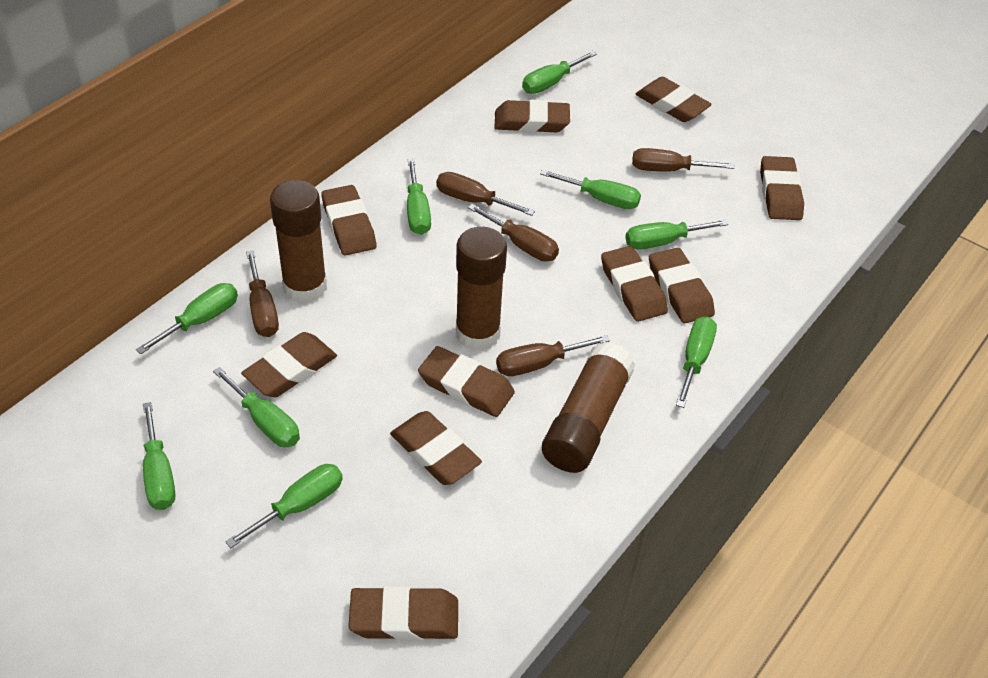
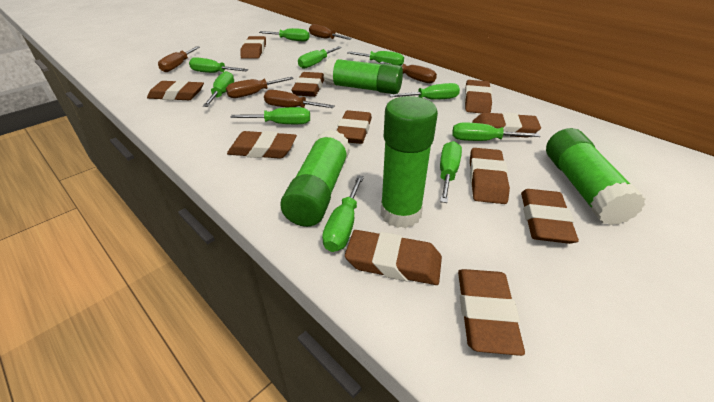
brown eraser: [241,332,337,397] [321,185,376,256] [348,586,458,641] [390,411,482,485] [418,346,515,417] [495,100,570,133] [601,246,668,322] [636,77,712,122] [649,248,715,323] [760,156,804,220] = 10 -> [147,80,204,100] [227,131,297,159] [240,36,266,59] [291,72,324,97] [337,110,372,144] [345,230,442,285] [458,269,525,356] [464,80,492,113] [470,148,510,204] [472,112,541,138] [521,189,579,244] = 11
brown glue stick: [270,180,327,303] [456,227,507,351] [542,342,635,473] = 3 -> none = 0
green glue stick: none = 0 -> [280,130,350,227] [323,58,403,94] [381,96,438,228] [546,128,646,225] = 4
green screwdriver: [136,283,238,354] [143,402,175,510] [213,367,300,447] [225,464,343,548] [407,159,431,235] [522,51,597,94] [540,169,641,209] [625,220,729,250] [676,316,717,408] = 9 -> [189,57,248,73] [203,71,234,107] [230,107,310,124] [259,28,310,41] [298,46,342,69] [322,175,364,252] [347,51,404,66] [389,83,460,100] [440,141,462,203] [452,123,540,141] = 10

